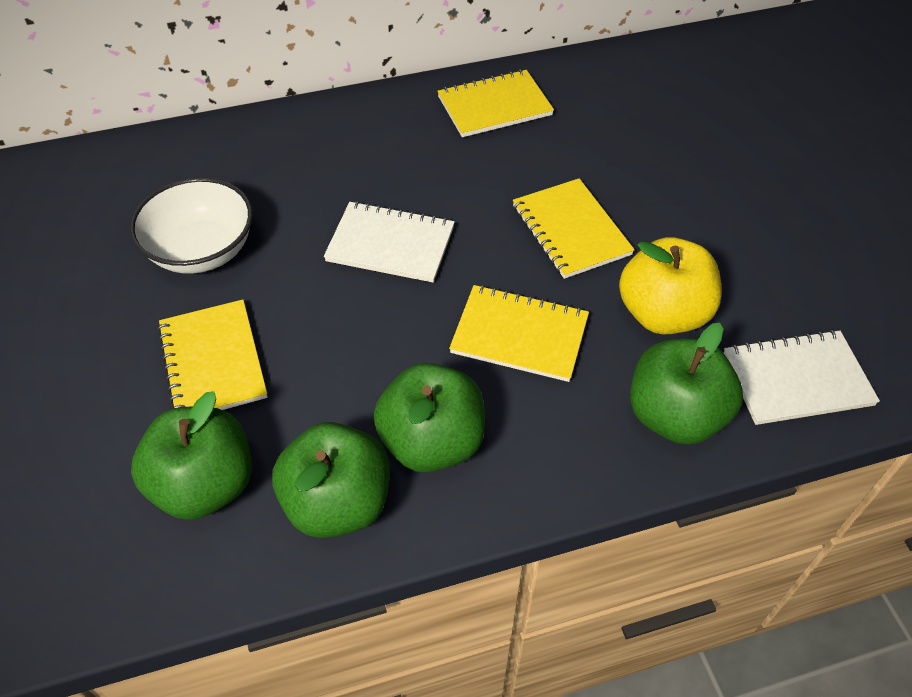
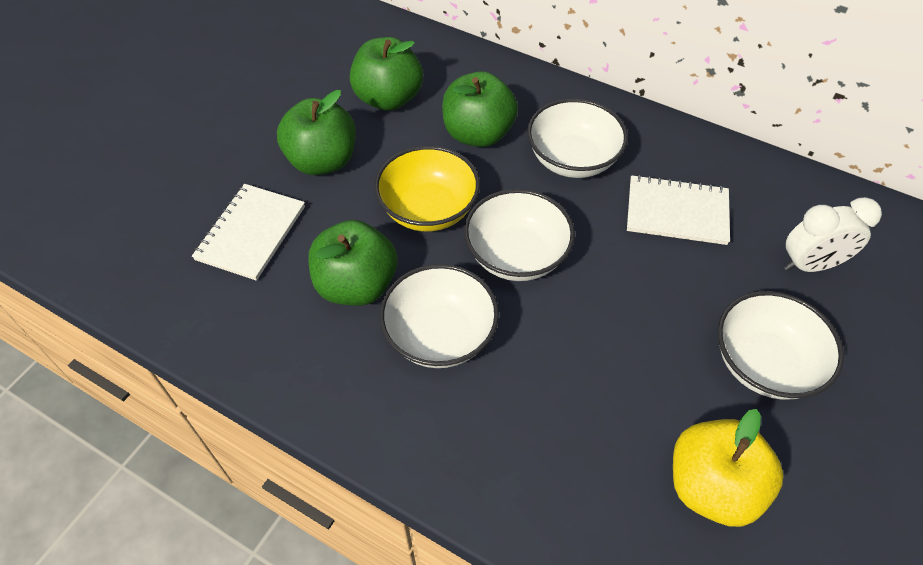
white bowl: [130,178,253,274] = 1 -> [380,264,499,368] [464,189,575,281] [527,99,628,178] [718,291,844,400] = 4
white clock: none = 0 -> [784,197,882,272] = 1
yellow bowl: none = 0 -> [374,146,480,232] = 1
yellow notebook: [158,299,268,410] [437,70,554,137] [449,285,589,382] [513,178,635,279] = 4 -> none = 0

